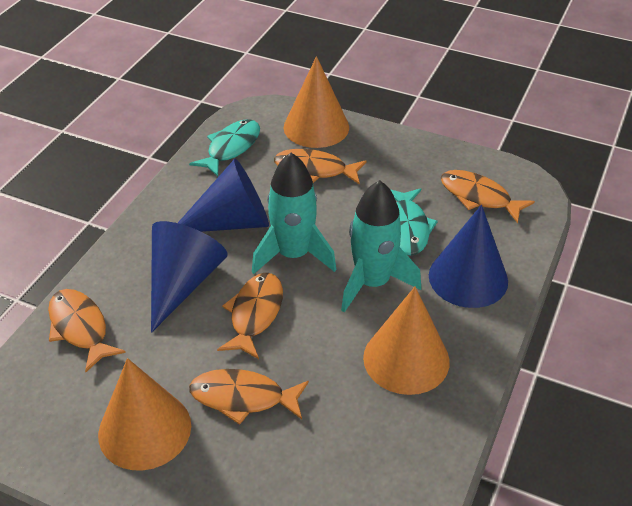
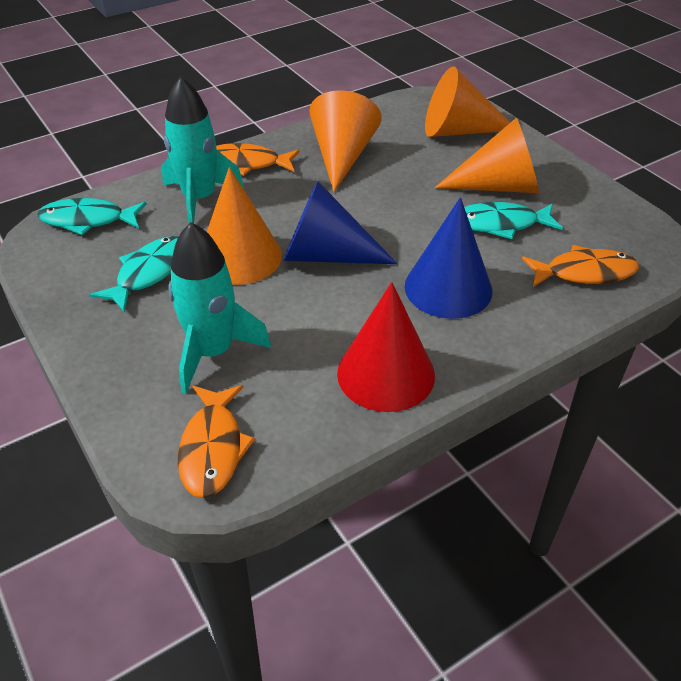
blue cone: [151,221,228,333] [178,159,269,232] [429,205,508,308] = 3 -> [284,181,398,264] [405,197,492,319] = 2
orange cone: [98,358,191,470] [283,56,349,148] [363,287,450,395] = 3 -> [207,167,282,285] [309,90,381,192] [425,66,510,137] [434,118,539,193] = 4
orange fish: [48,289,126,372] [189,369,309,425] [217,273,283,359] [274,149,367,185] [441,170,535,223] = 5 -> [178,385,255,498] [216,143,299,176] [522,245,639,287] = 3
red cone: none = 0 -> [337,282,435,412] = 1
turquoise fish: [189,119,260,176] [390,188,438,256] = 2 -> [38,198,146,236] [90,236,178,313] [464,202,563,239] = 3

